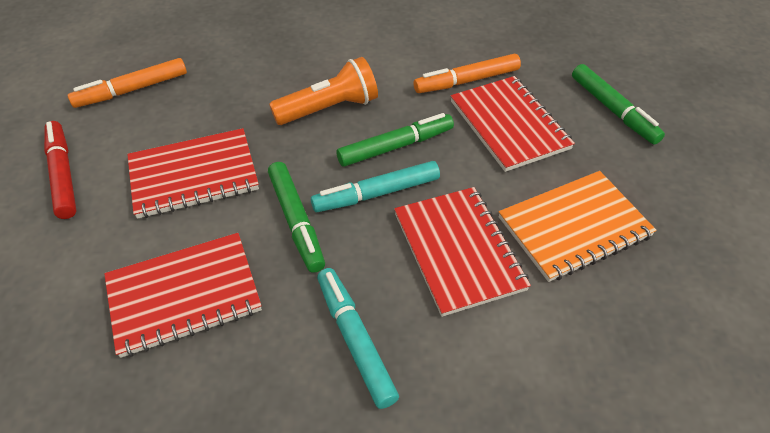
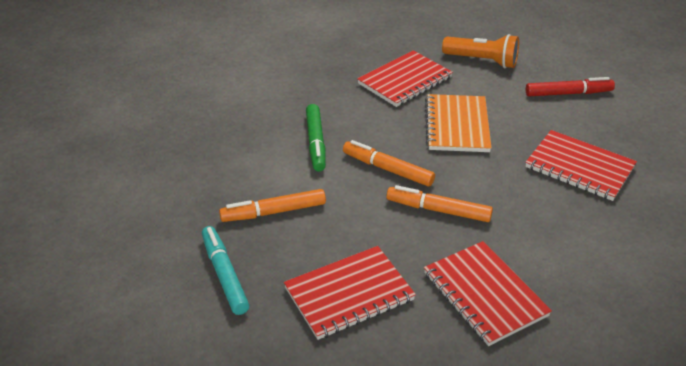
green marker: [268,162,325,273] [337,113,454,167] [572,64,665,145] = 3 -> [306,104,326,172] = 1
orange marker: [68,58,187,108] [413,54,521,93] = 2 -> [219,189,326,222] [343,140,435,186] [386,185,493,222] = 3
turquoise marker: [311,161,440,212] [317,268,399,409] = 2 -> [202,226,249,315] = 1

